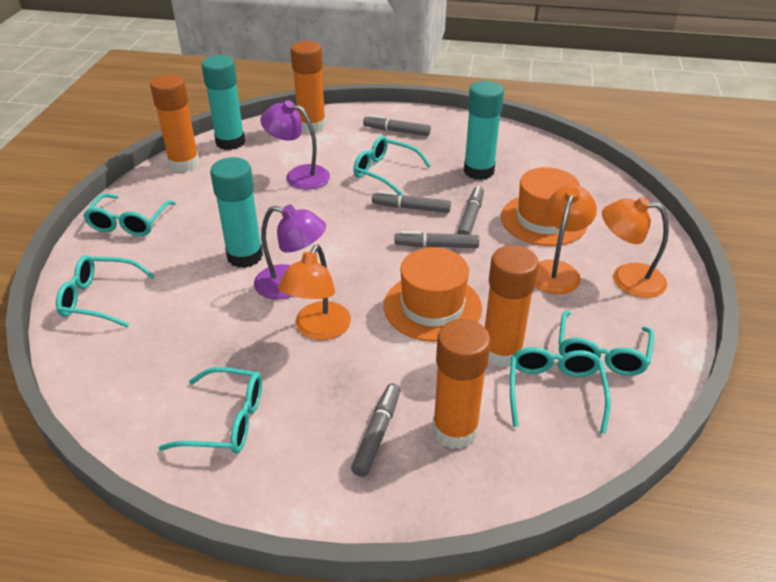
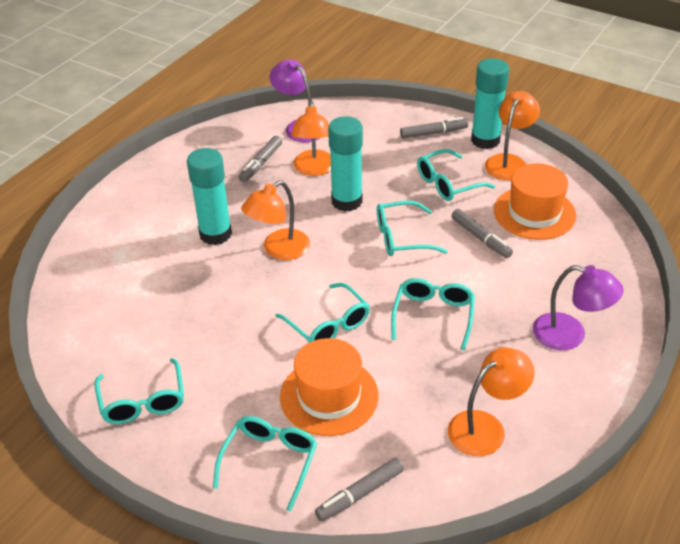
grey marker: [351,383,401,477] [363,115,431,136] [372,191,451,213] [394,231,479,248] [457,186,484,235] = 5 -> [239,136,282,182] [315,458,404,521] [400,117,468,139] [451,209,513,258] = 4
orange glue stick: [150,74,200,172] [290,41,326,133] [433,319,491,449] [485,245,539,367] = 4 -> none = 0
orange lamp: [278,244,351,340] [535,185,597,294] [602,197,669,298] = 3 -> [241,181,310,260] [291,101,331,176] [448,347,535,456] [485,91,540,180] = 4

